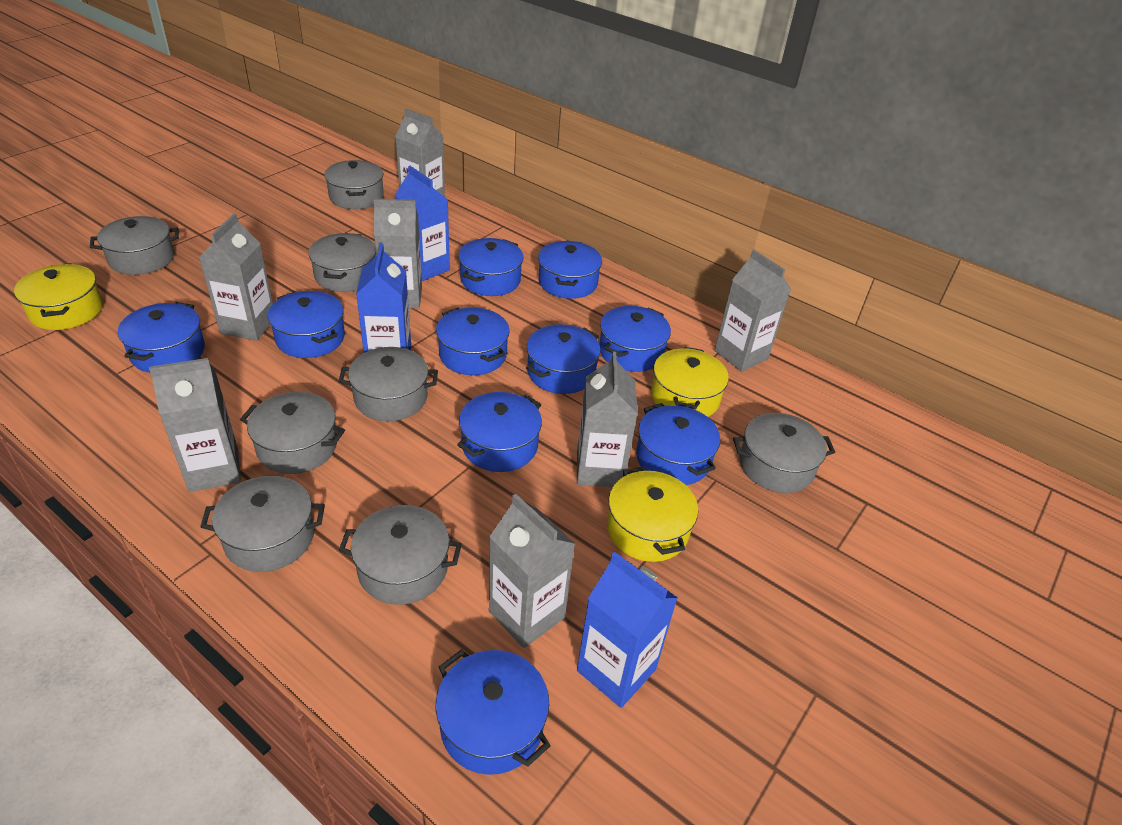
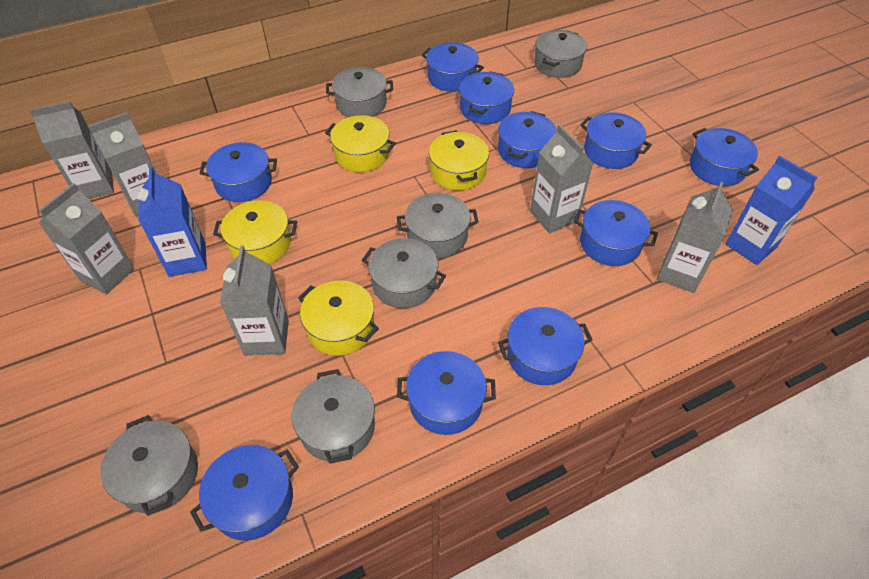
blue carton: [356,244,411,353] [395,166,450,281] [577,552,678,708] = 3 -> [137,167,207,277] [725,156,818,265] = 2
grey carton: [149,358,241,492] [199,214,273,341] [374,199,422,308] [395,109,445,197] [489,494,575,648] [577,352,638,487] [714,250,791,372] = 7 -> [29,101,114,199] [39,183,134,295] [88,112,157,217] [220,246,289,356] [530,125,593,233] [657,182,733,293] = 6
grey pot: [90,216,179,275] [200,476,325,572] [240,392,345,474] [309,233,376,292] [324,160,384,209] [338,347,438,421] [339,505,462,605] [733,413,835,493] = 8 -> [100,415,198,516] [292,369,375,464] [326,67,393,117] [362,238,446,309] [397,193,479,258] [534,30,587,78] = 6
yellow pot: [14,263,103,330] [607,467,698,562] [651,347,729,417] = 3 -> [213,200,297,264] [298,280,379,356] [325,115,396,172] [429,130,489,191] = 4

